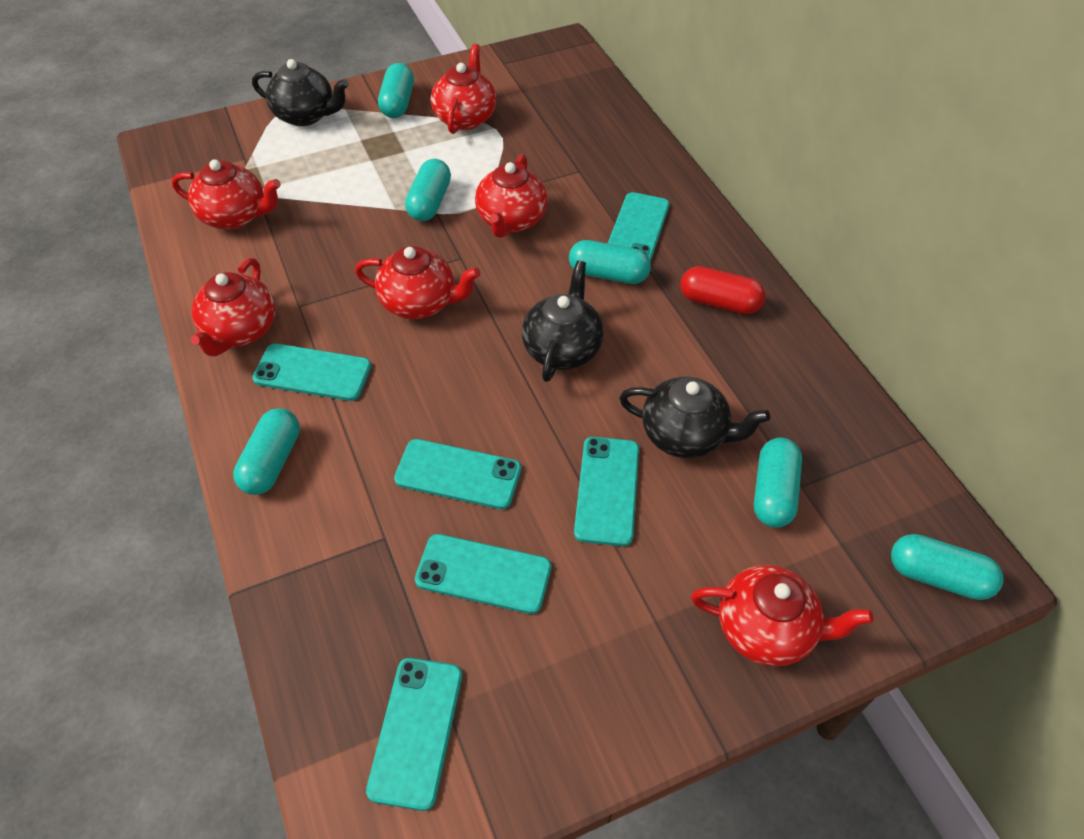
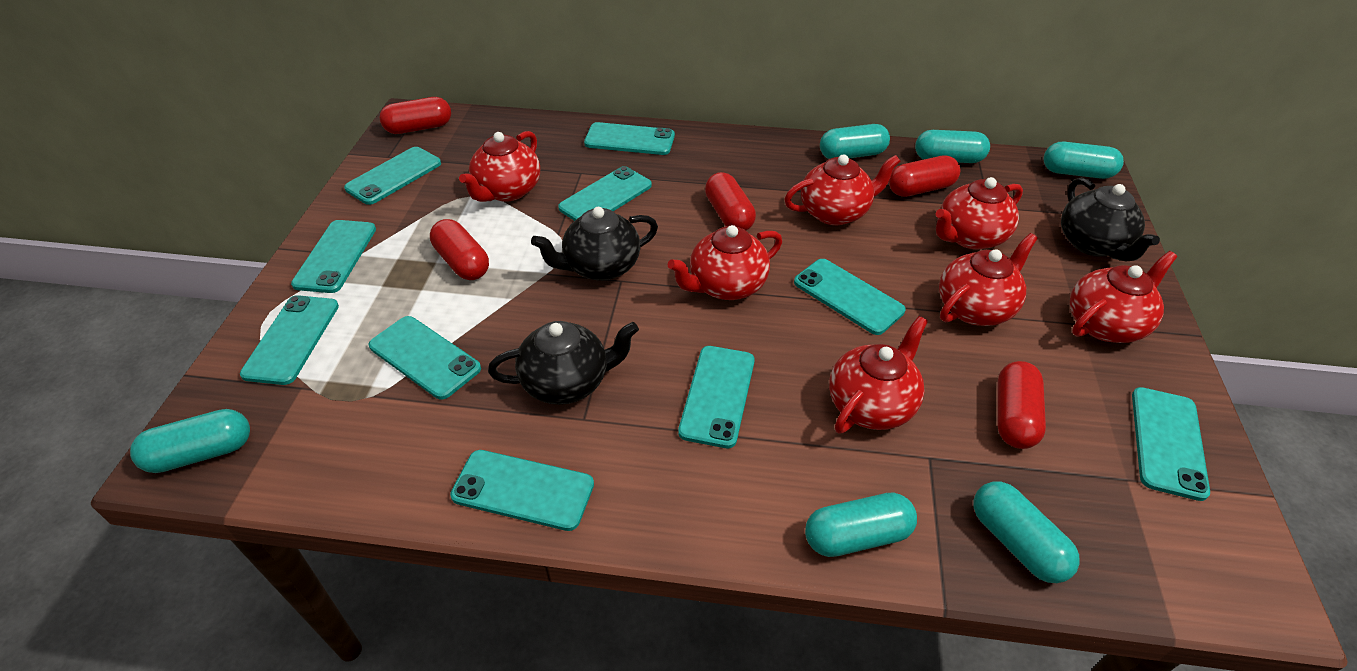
red capsule: [680,266,766,314] = 1 -> [379,97,451,134] [430,219,489,280] [705,172,756,230] [889,156,960,197] [997,361,1046,449] = 5
red teapot: [172,159,281,230] [191,258,276,356] [355,246,480,319] [431,44,496,134] [475,154,548,238] [691,565,873,667] = 6 -> [459,131,540,202] [668,225,782,300] [784,154,901,225] [829,316,928,434] [935,177,1023,249] [939,233,1038,326] [1070,251,1177,343] = 7
turquoise phone: [252,343,372,401] [366,658,462,811] [394,439,521,509] [415,534,551,614] [574,437,639,546] [608,192,670,262] = 6 -> [240,296,339,385] [291,220,376,293] [344,147,441,205] [369,316,481,400] [450,450,594,531] [558,166,652,221] [584,122,675,155] [678,346,755,448] [794,259,906,335] [1132,387,1210,501] = 10

